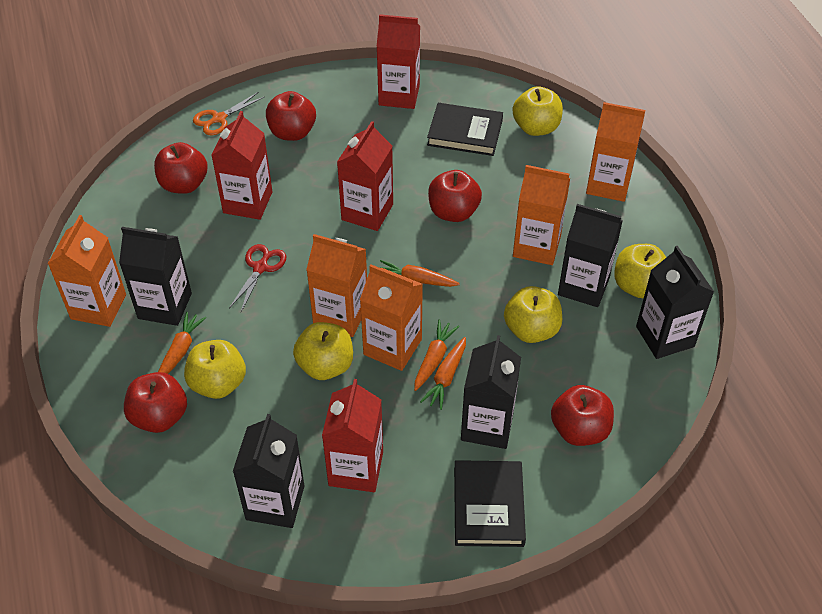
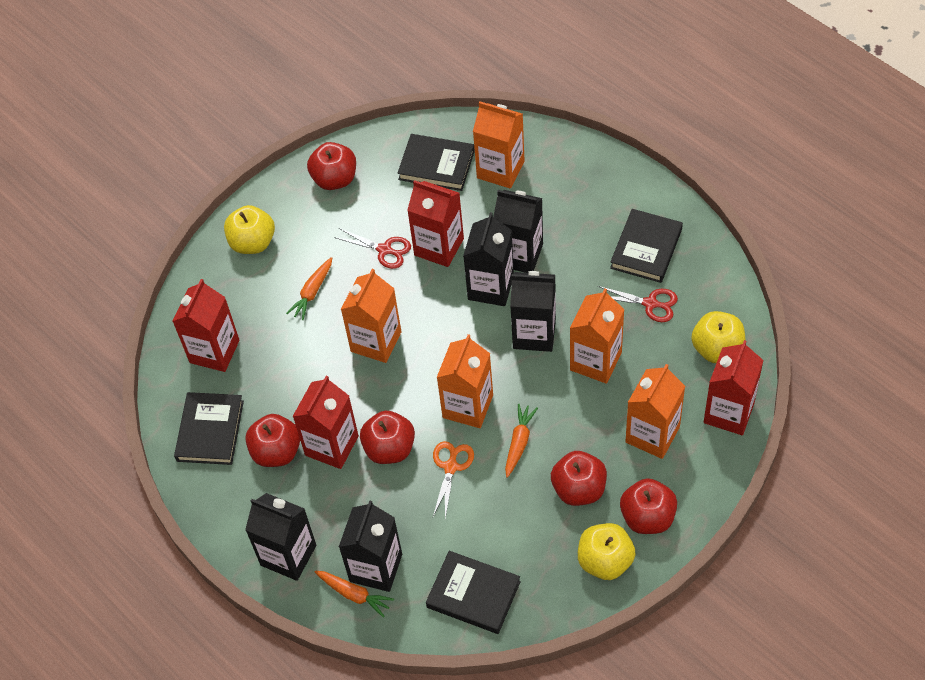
black book: [427,103,503,156] [454,460,526,547] = 2 -> [174,392,244,465] [397,134,475,191] [426,551,521,634] [610,209,683,283] = 4
orange carrot: [158,312,206,374] [379,260,460,287] [414,320,459,391] [420,337,466,410] = 4 -> [286,257,332,320] [315,571,394,618] [505,404,538,478] = 3
red scissors: [229,244,286,312] = 1 -> [334,228,411,269] [598,286,678,322] = 2
yellow apple: [184,340,246,399] [293,322,353,380] [504,286,562,343] [513,86,563,136] [614,244,666,298] = 5 -> [224,205,275,254] [578,523,635,580] [691,311,746,363] = 3

